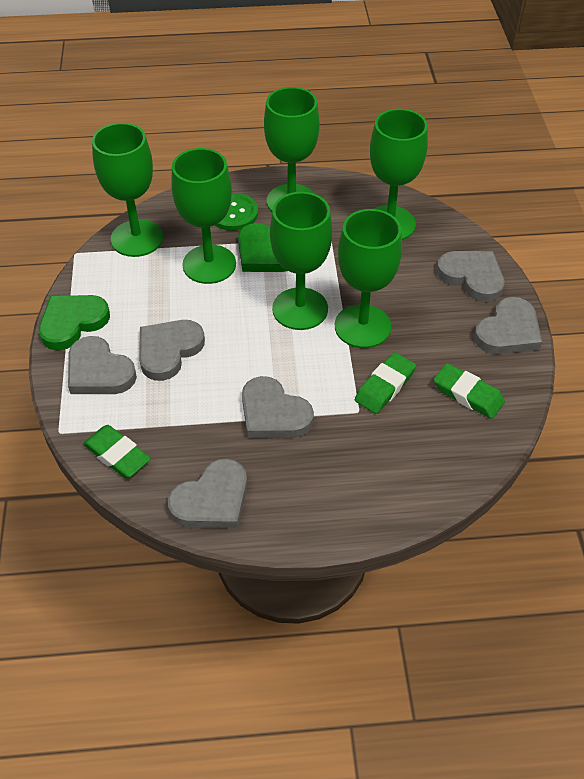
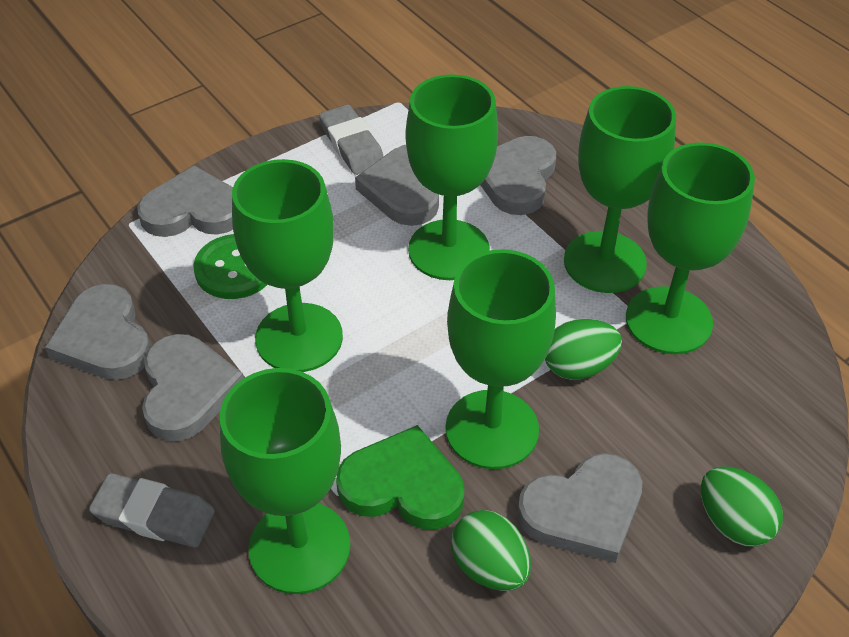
green egg: none = 0 -> [451,510,531,591] [545,319,622,380] [701,466,783,547] = 3
green eraser: [83,425,151,478] [355,352,416,414] [434,363,505,419] = 3 -> none = 0
green heart: [39,295,110,350] [238,223,288,272] = 2 -> [336,425,464,530] = 1
grey eraser: none = 0 -> [89,473,215,547] [319,105,384,175] = 2

